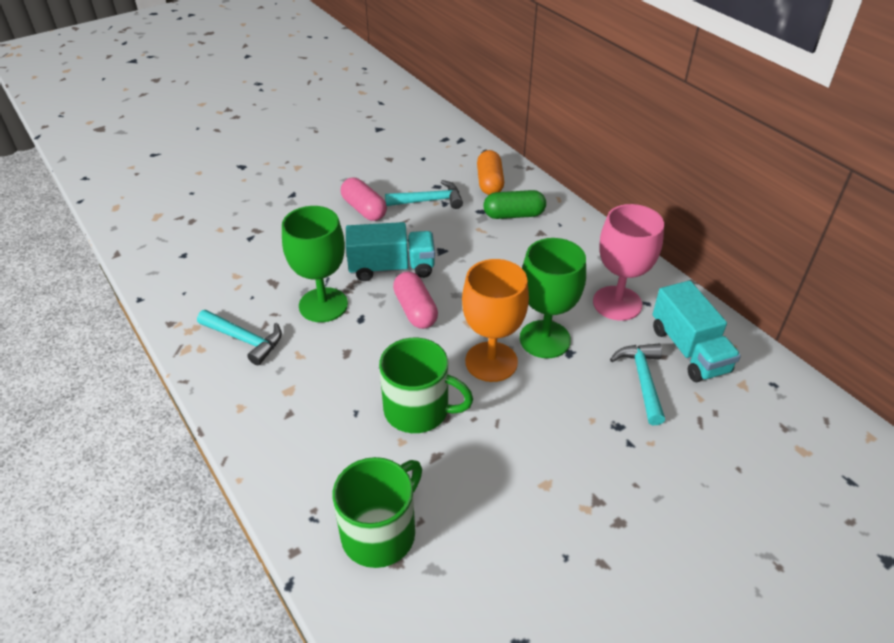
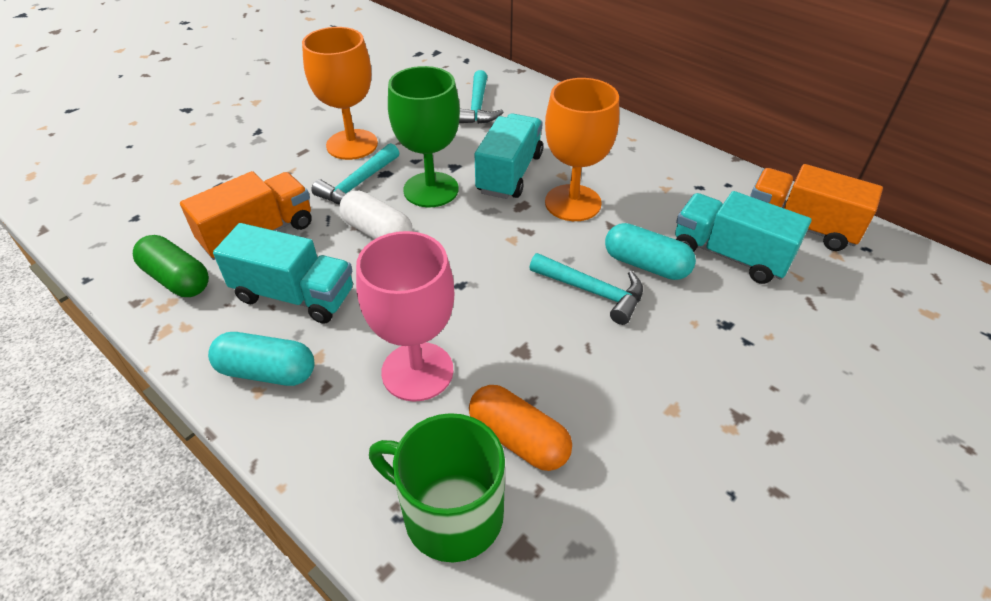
green goblet: [282,206,348,322] [520,238,586,358] = 2 -> [388,66,460,207] = 1
green mug: [333,457,422,568] [379,338,473,433] = 2 -> [369,413,505,562] = 1
orange goblet: [462,259,529,382] = 1 -> [302,27,378,160] [545,78,619,221] = 2
orange truck: none = 0 -> [180,171,312,260] [750,164,883,251] = 2
pink capsule: [341,178,387,221] [393,271,438,329] = 2 -> none = 0
turquoise capsule: none = 0 -> [208,332,314,386] [605,223,696,280] = 2
turquoise truck: [346,222,435,281] [653,281,741,382] = 2 -> [213,223,353,324] [475,113,543,199] [675,191,812,284] = 3
white capsule: none = 0 -> [339,191,412,239] = 1

